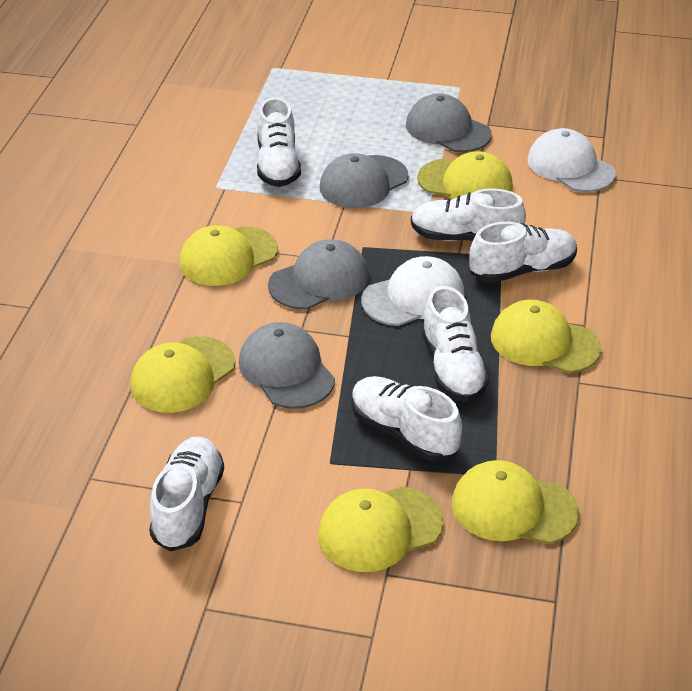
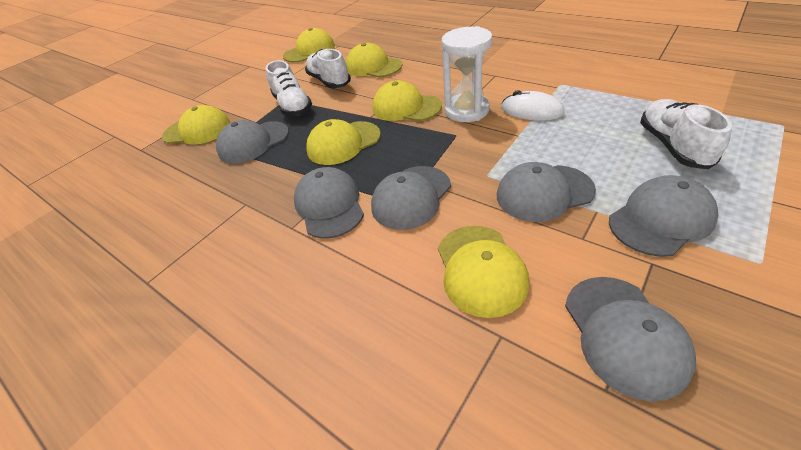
grey cap: [239,322,335,409] [268,239,369,310] [320,153,409,208] [406,93,492,152] = 4 -> [216,120,289,164] [294,167,364,239] [371,166,451,230] [497,162,596,222] [565,277,696,401] [609,175,718,257] = 6
white cap: [361,256,465,326] [527,128,616,192] = 2 -> none = 0
white hourglass: none = 0 -> [441,26,492,122] = 1
white mouse: none = 0 -> [501,90,565,121] = 1
white shoe: [149,437,224,552] [257,97,301,187] [352,376,462,461] [411,188,526,241] [421,286,489,402] [469,222,577,283] = 6 -> [265,60,312,116] [305,49,351,88] [640,99,732,169] = 3

